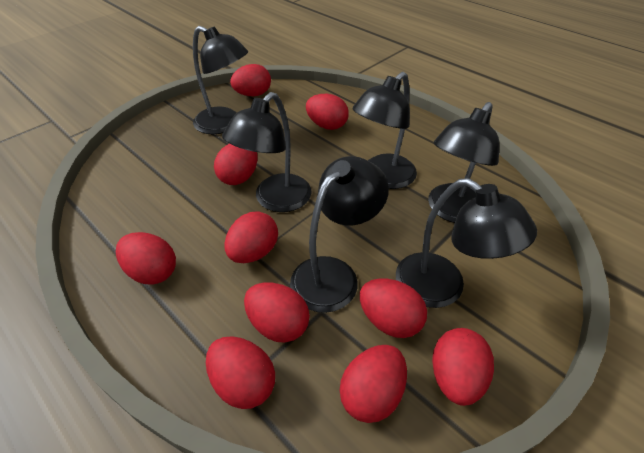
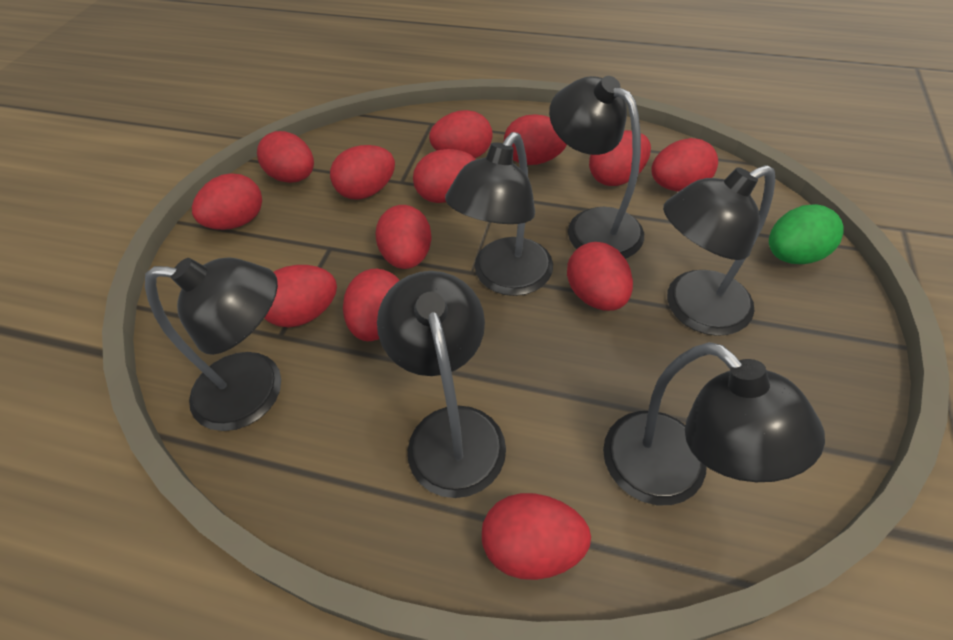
green egg: none = 0 -> [769,204,844,264] = 1
red egg: [116,232,176,285] [206,337,275,409] [214,144,258,185] [224,212,278,263] [230,64,271,96] [244,282,310,343] [306,94,349,130] [340,345,407,423] [360,279,427,338] [432,328,494,406] = 10 -> [192,173,262,230] [257,131,314,183] [265,265,337,327] [330,145,395,200] [343,269,400,341] [376,205,432,269] [413,149,476,203] [429,110,493,158] [482,493,591,580] [504,114,567,165] [567,242,633,311] [589,130,651,186] [651,138,718,192] = 13

